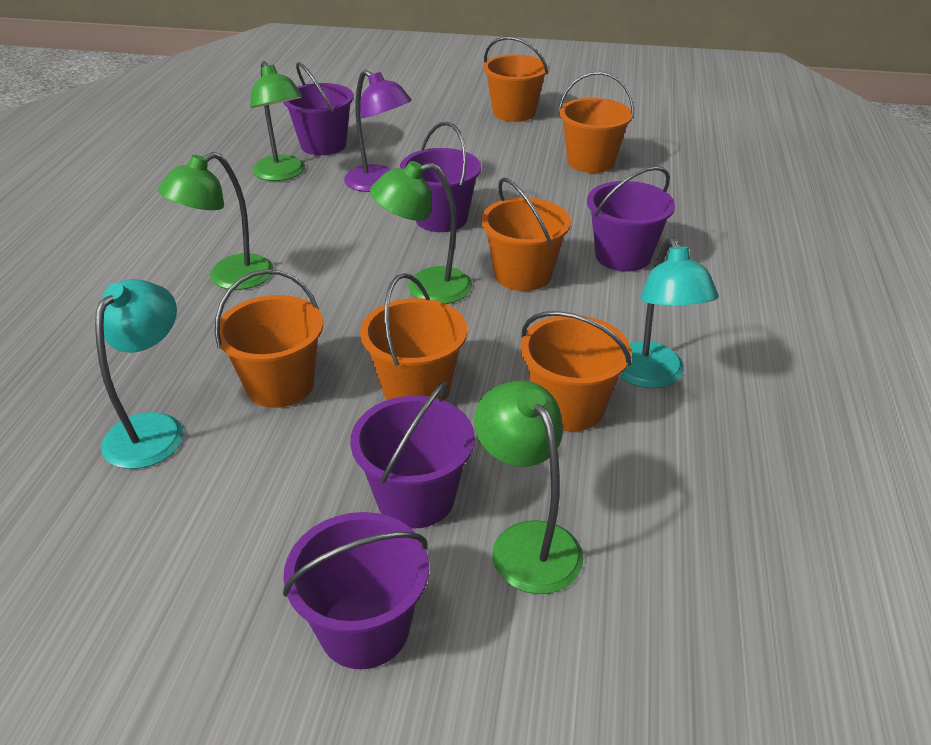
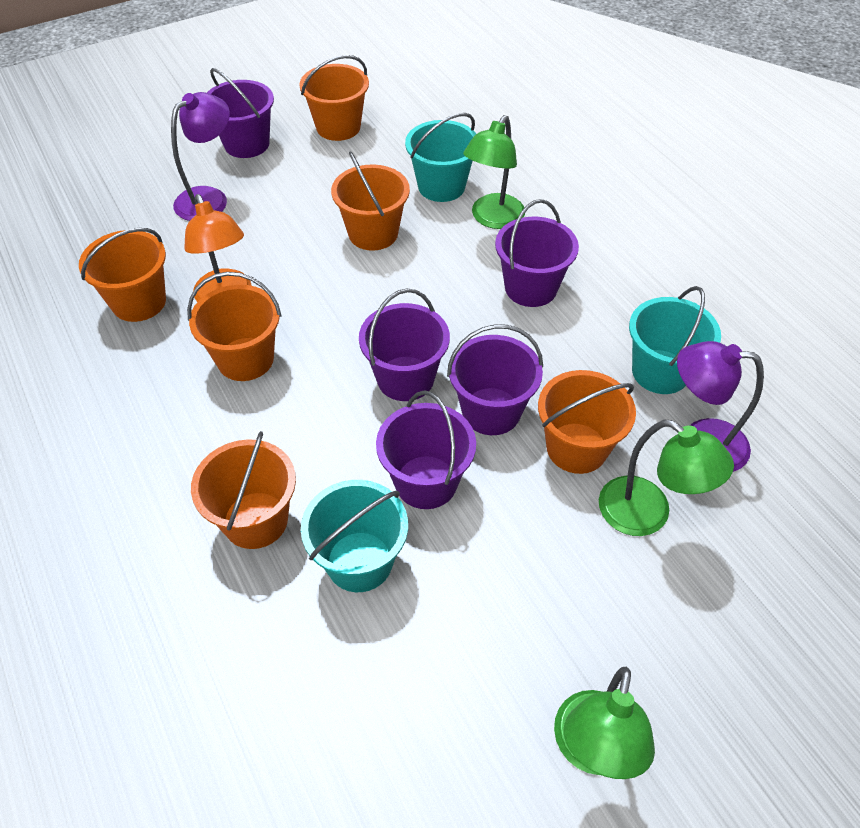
green lamp: [158,152,274,290] [250,61,305,181] [370,161,472,304] [474,380,584,594] = 4 -> [463,115,525,229] [554,667,655,779] [599,420,734,536] = 3
orange lamp: none = 0 -> [184,194,252,302] = 1
purple lamp: [344,70,412,192] = 1 -> [171,92,230,221] [677,341,764,472] = 2
turquoise bucket: none = 0 -> [301,480,408,592] [405,113,476,202] [629,286,721,394] = 3
turquoise lamp: [95,279,184,469] [619,237,719,388] = 2 -> none = 0

